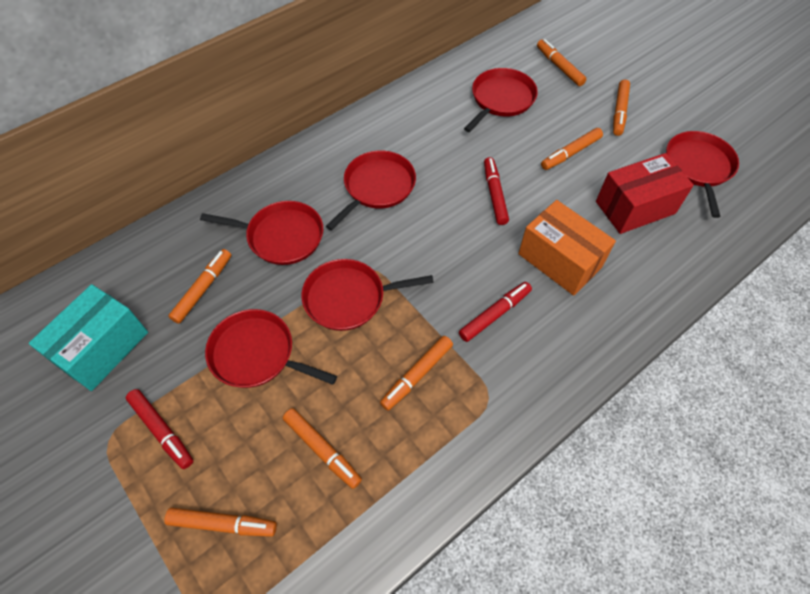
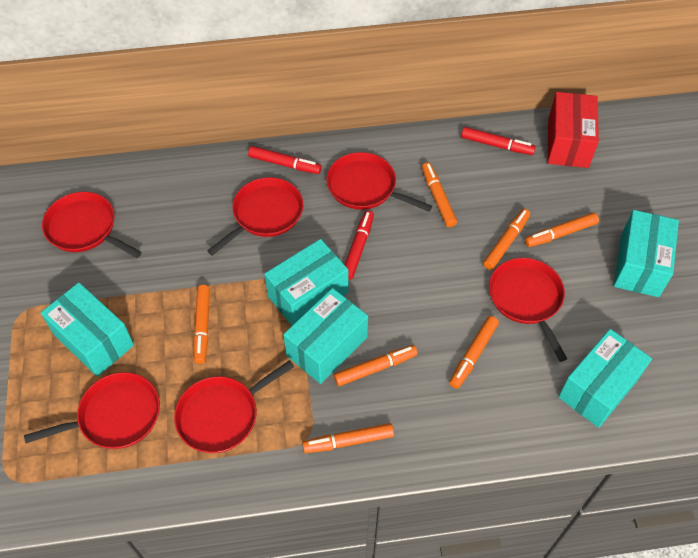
orange box: [518,200,616,296] = 1 -> none = 0
turquoise box: [28,284,148,391] = 1 -> [41,283,134,376] [264,239,348,325] [283,288,368,384] [558,329,652,428] [614,210,679,297] = 5

